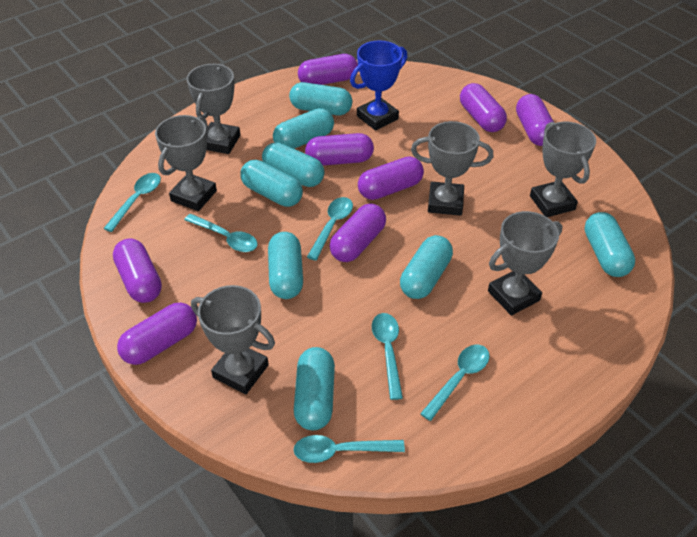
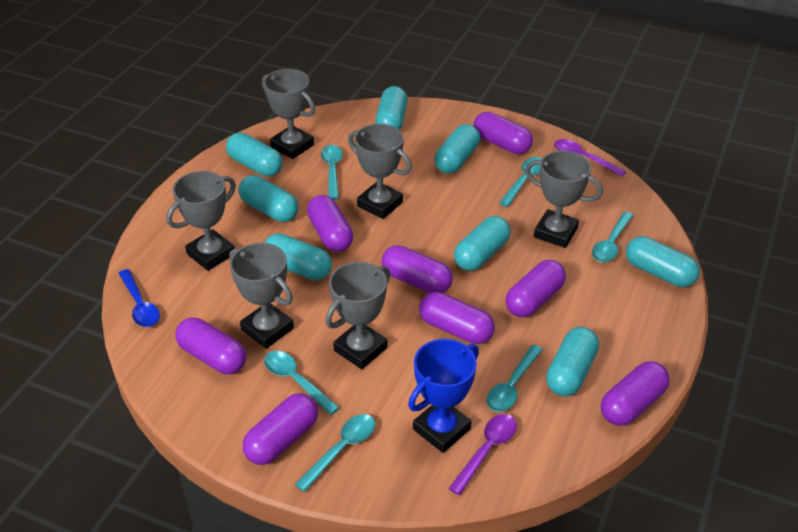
blue spoon: none = 0 -> [118,269,160,327] = 1
purple spoon: none = 0 -> [448,414,517,495] [554,139,627,177] = 2

